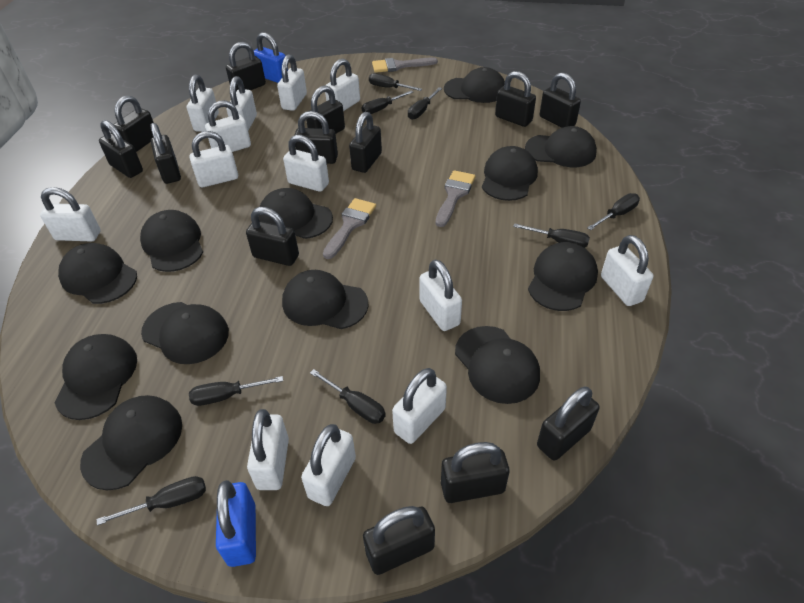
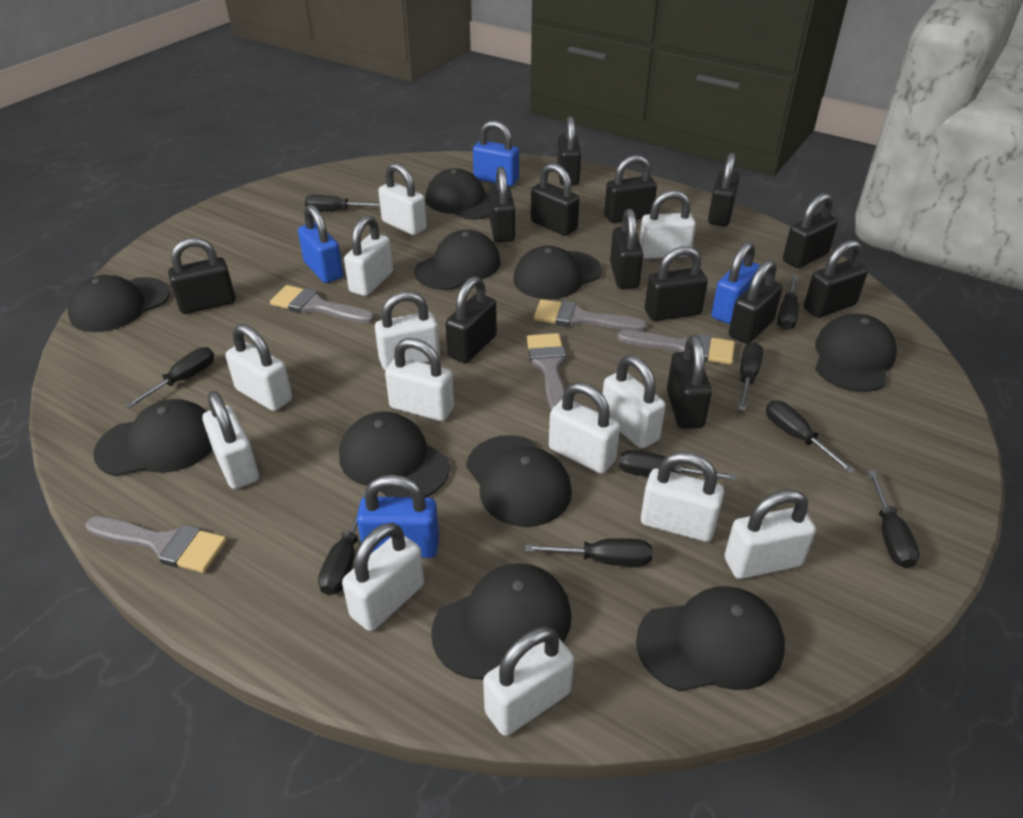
black cap: [54,334,137,420] [58,243,137,304] [80,395,182,490] [140,210,203,272] [141,302,229,364] [259,188,333,239] [282,270,369,329] [444,67,505,103] [455,326,540,404] [482,146,538,201] [525,126,597,167] [528,242,598,311] = 12 -> [68,275,170,332] [93,399,213,476] [339,412,450,498] [414,230,501,290] [425,168,489,220] [431,563,571,680] [466,435,572,527] [513,246,602,299] [636,586,785,691] [815,314,897,392] = 10
black screwdriver: [96,476,206,526] [189,376,283,406] [310,369,386,424] [362,90,413,114] [369,73,422,91] [408,87,442,120] [513,223,590,248] [587,193,640,230] = 8 -> [125,347,214,408] [305,195,380,211] [318,493,365,595] [525,538,652,566] [619,450,736,480] [738,342,763,411] [766,400,855,473] [777,275,799,330] [868,470,920,568] = 9
blue padlock: [216,480,256,567] [254,32,288,83] = 2 -> [298,204,343,283] [357,475,439,558] [473,121,519,186] [711,242,760,324] = 4
grey brush: [323,198,376,259] [372,57,438,73] [436,170,475,227] = 3 -> [86,516,227,573] [270,285,375,323] [526,333,566,410] [534,299,647,332] [617,330,735,365] = 5

